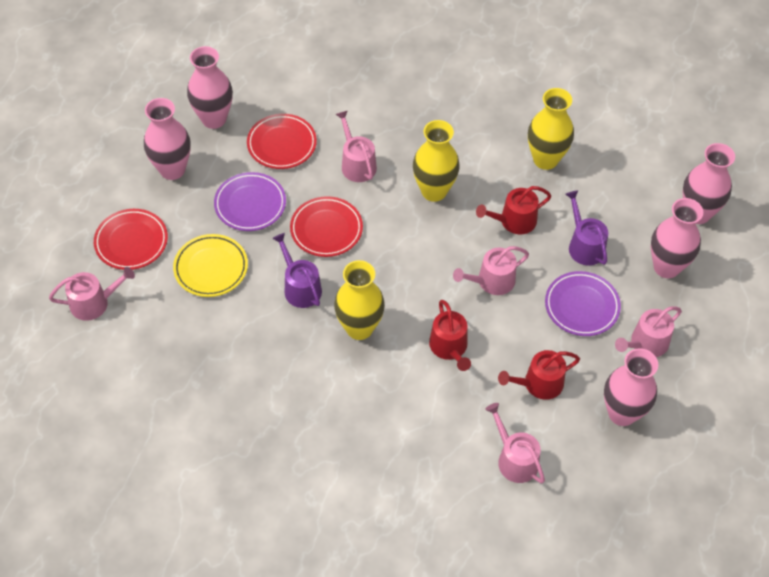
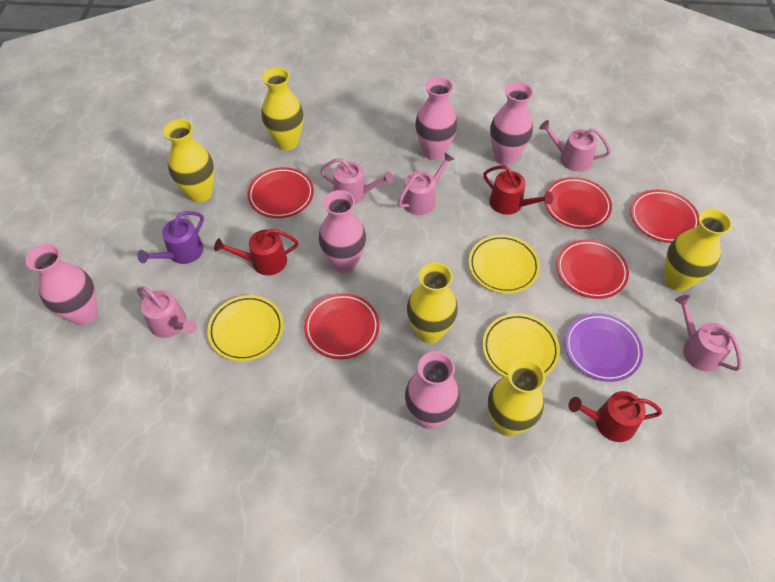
purple plate: [214,172,286,231] [545,271,621,336] = 2 -> [565,313,643,382] = 1
purple watering can: [272,233,322,308] [565,190,608,266] = 2 -> [137,211,204,264] = 1
red plate: [94,209,168,270] [247,114,317,169] [290,196,363,257] = 3 -> [247,167,314,218] [304,293,380,359] [544,177,612,229] [556,239,629,299] [630,190,699,243] = 5
yellow plate: [173,234,248,297] = 1 -> [207,295,284,361] [469,235,540,294] [482,313,560,377] = 3
yellow vase: [334,260,385,340] [413,120,460,202] [528,88,574,170] = 3 -> [163,119,214,203] [261,67,303,151] [407,262,458,344] [488,359,545,436] [664,209,732,291] = 5

